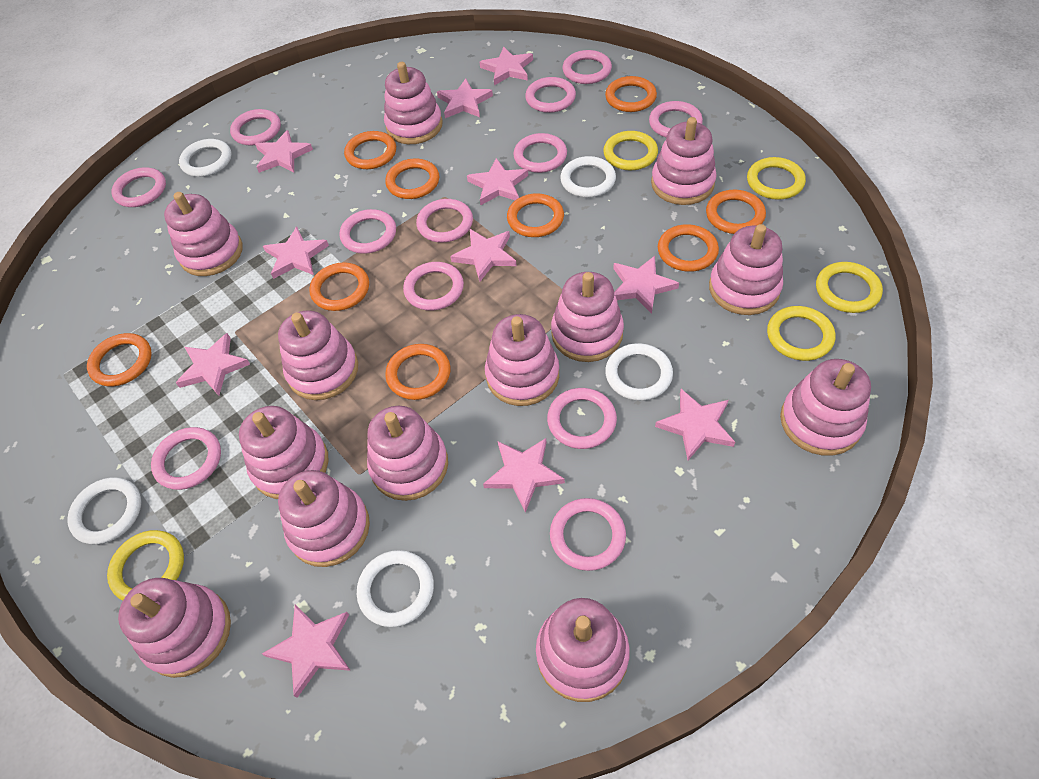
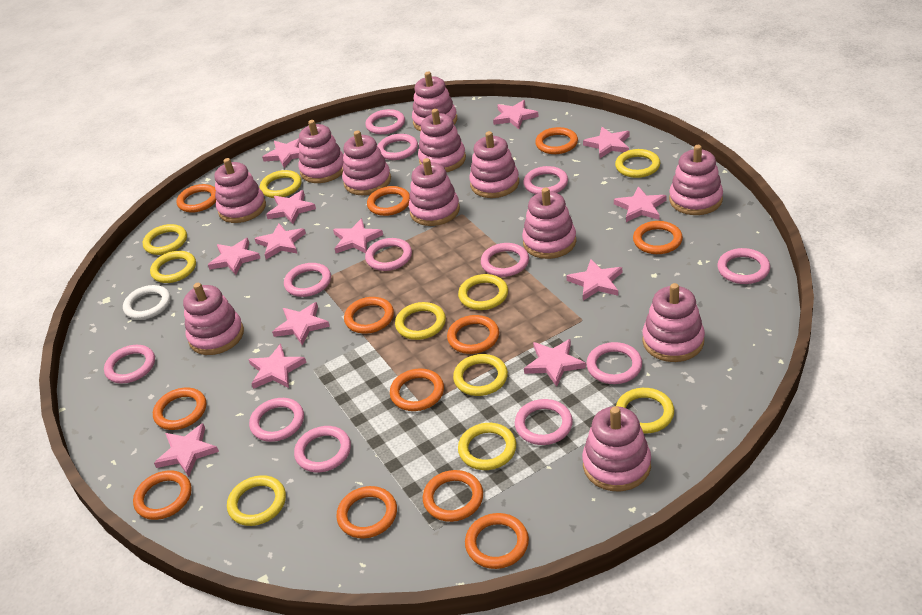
orange ring: [87,333,152,386] [309,262,369,311] [344,131,396,169] [385,159,439,199] [385,344,450,400] [507,193,564,237] [605,76,657,112] [658,224,719,272] [706,190,766,234] = 9 -> [133,470,192,520] [153,388,206,430] [177,184,216,213] [337,486,397,538] [344,297,394,334] [367,186,410,216] [390,369,444,411] [423,470,483,522] [447,315,499,354] [465,513,529,569] [535,127,578,154] [633,221,683,254] = 12
pink stacking toy: [118,578,231,678] [164,192,243,276] [239,406,329,499] [278,310,358,400] [278,470,370,567] [367,406,448,501] [384,62,443,144] [485,314,559,406] [536,598,630,702] [551,272,624,362] [651,117,717,205] [709,224,783,315] [780,359,871,456] = 13 -> [183,283,244,355] [214,158,266,223] [299,120,344,183] [342,130,391,195] [409,158,460,226] [412,72,457,132] [418,109,466,172] [469,131,519,198] [522,187,576,259] [582,406,651,491] [642,283,705,362] [669,145,723,215] = 12
pink star: [176,333,250,396] [255,130,313,173] [262,604,351,698] [263,227,329,279] [437,79,493,118] [450,229,517,282] [467,158,528,205] [479,47,533,85] [483,438,565,513] [613,256,679,314] [655,389,735,460] = 11 -> [154,423,219,477] [208,238,260,275] [248,344,307,389] [254,223,306,259] [262,138,300,168] [266,190,316,224] [272,302,330,345] [333,218,383,254] [493,100,539,129] [524,339,586,387] [566,259,622,300] [583,127,630,158] [614,186,667,222] = 13
white ring: [67,477,141,544] [179,139,232,177] [357,550,434,627] [560,156,616,198] [605,343,673,401] = 5 -> [123,285,171,320] = 1
yellow ring: [107,530,184,600] [603,131,658,171] [747,157,806,200] [767,306,836,361] [816,262,883,313] = 5 -> [143,224,187,255] [150,251,196,283] [227,475,286,526] [260,170,302,198] [395,302,446,340] [453,354,508,396] [458,274,508,310] [458,423,516,470] [615,149,660,178] [616,388,674,433] = 10

